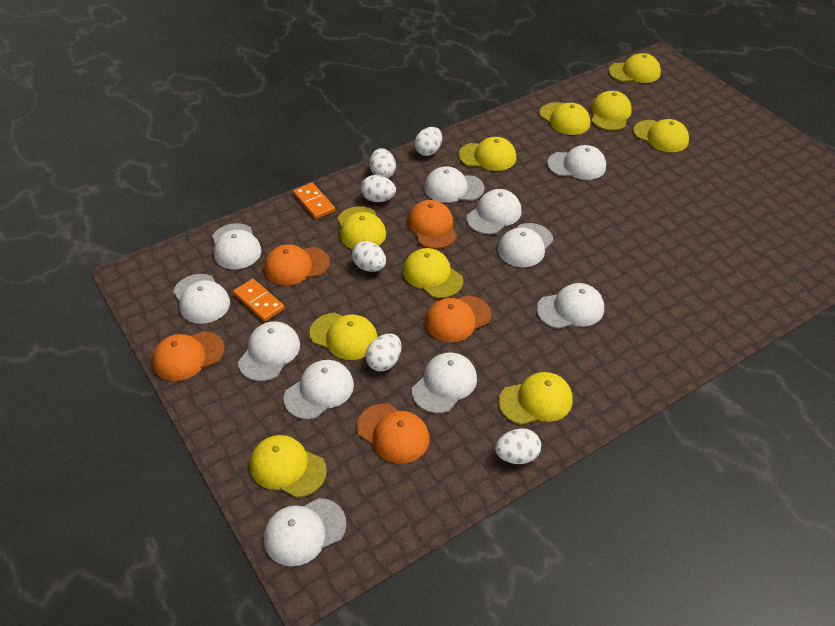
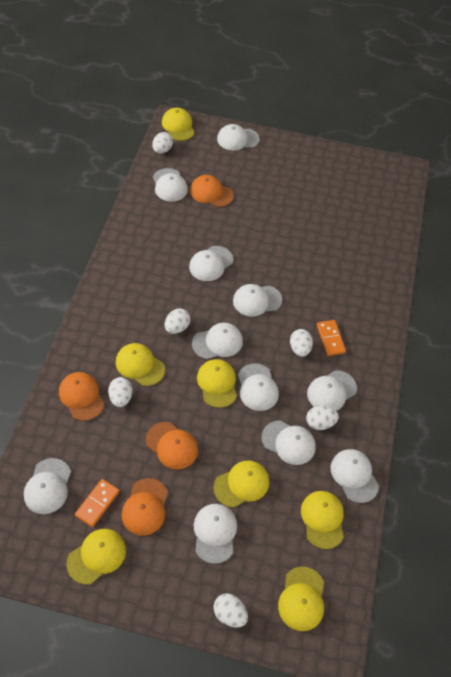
orange cap: [152,331,225,381] [264,244,330,285] [357,404,429,464] [408,200,457,249] [425,295,491,342] = 5 -> [59,372,104,421] [122,478,168,536] [146,422,198,469] [190,175,234,207] = 4
yellow cap: [250,435,327,498] [309,313,378,360] [338,206,386,249] [403,248,463,298] [458,137,516,171] [499,372,573,425] [539,102,590,135] [591,91,632,131] [609,53,661,83] [633,119,689,152] = 10 -> [66,529,126,585] [116,343,165,386] [162,108,195,141] [197,359,237,408] [214,460,269,508] [278,567,324,631] [301,491,344,549] = 7

